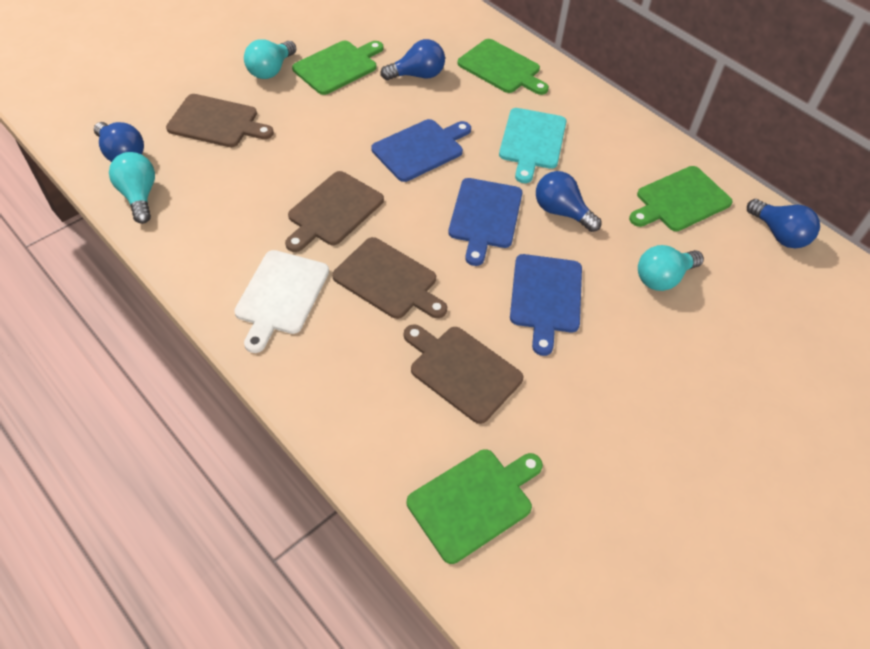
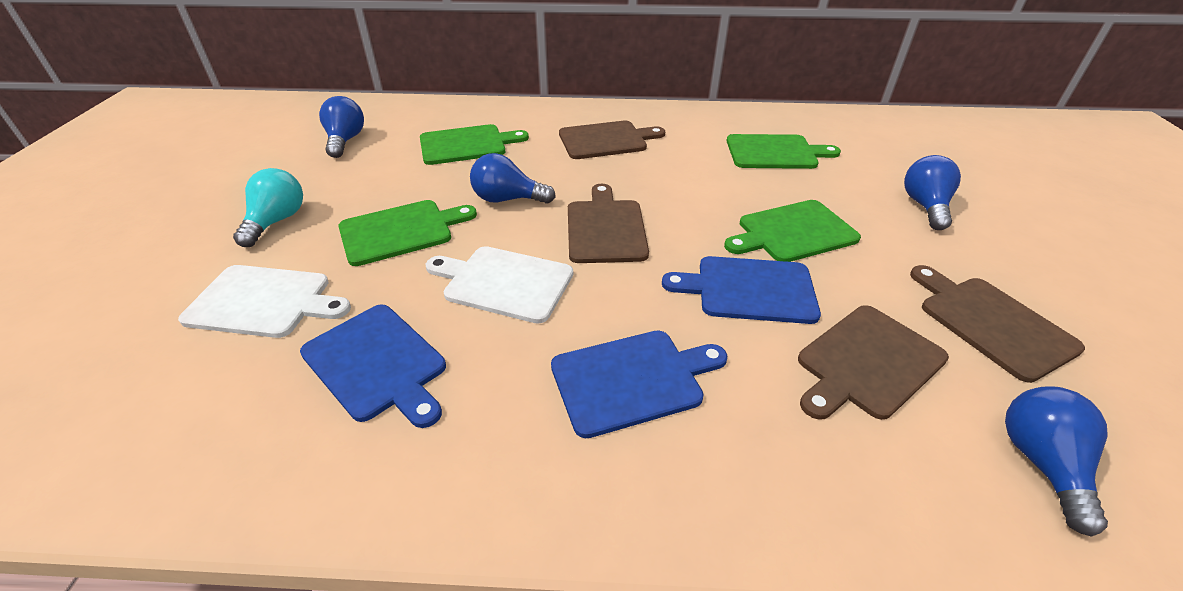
turquoise cutting board: [499,108,567,183] = 1 -> none = 0
turquoise light bulb: [109,152,155,224] [244,39,296,79] [638,245,704,291] = 3 -> [233,168,303,247] = 1
white cutting board: [234,250,329,353] = 1 -> [178,265,351,338] [426,246,573,324] = 2

